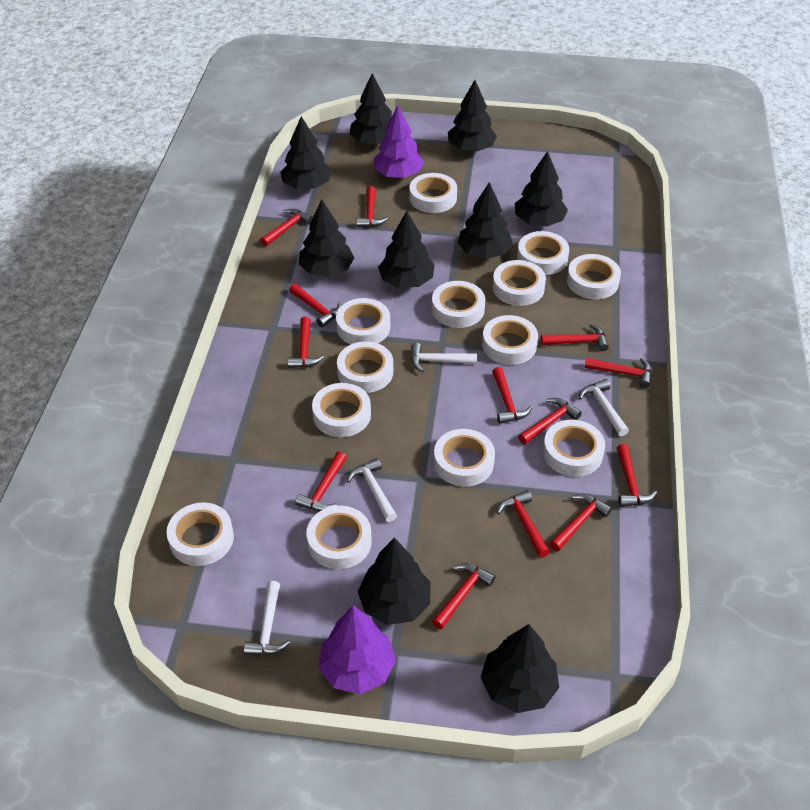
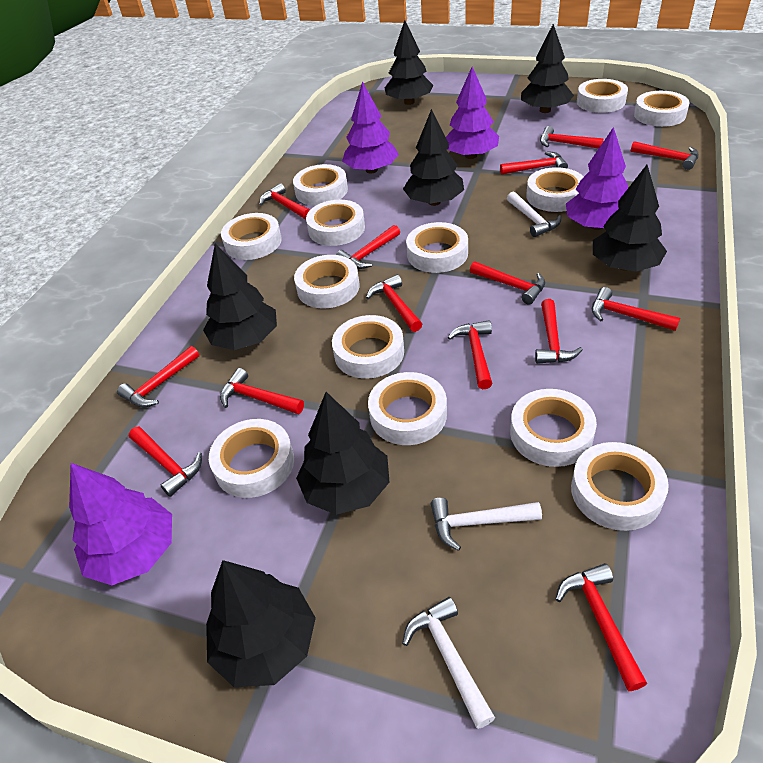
black tree: [280,116,332,189] [299,200,354,277] [350,73,392,145] [357,537,430,625] [378,211,435,288] [448,80,497,152] [458,182,513,259] [480,624,559,713] [515,151,568,226] = 9 -> [203,243,277,350] [206,560,316,687] [296,392,389,515] [385,20,434,105] [403,109,464,206] [521,24,574,113] [593,165,667,272] = 7
purple tree: [318,605,396,694] [374,106,424,178] = 2 -> [69,463,172,585] [342,81,399,174] [446,67,499,159] [566,127,628,230] = 4
red hammer: [261,209,313,246] [288,317,324,368] [289,284,341,327] [295,452,347,511] [356,186,388,227] [432,563,495,629] [492,367,532,424] [497,490,550,558] [518,398,582,445] [541,323,609,351] [550,494,612,551] [584,357,652,388] [617,444,657,507] = 13 -> [117,346,199,407] [129,426,202,497] [220,368,304,414] [259,183,310,219] [336,225,400,269] [366,275,422,332] [448,320,493,389] [470,261,545,305] [500,151,568,175] [535,299,583,364] [540,126,603,149] [555,563,647,691] [592,287,680,331] [631,141,699,170] = 14
white hammer: [244,581,290,655] [347,458,397,522] [411,343,477,372] [579,379,629,436] = 4 -> [402,597,495,729] [431,497,542,551] [507,191,561,237] = 3

